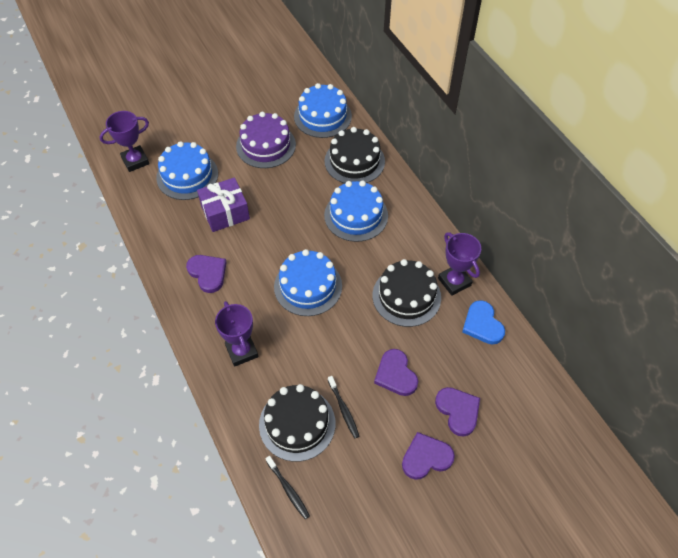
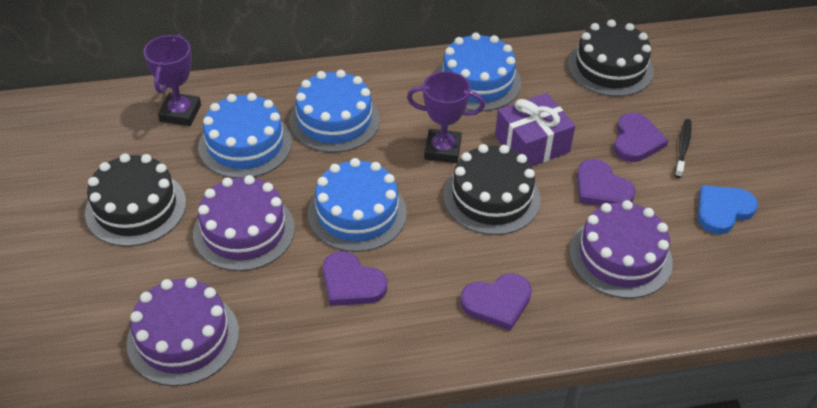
black toothbrush: [266,456,310,519] [328,376,359,438] = 2 -> [675,119,692,178] = 1
purple cake: [236,112,296,168] = 1 -> [127,277,239,386] [193,175,295,271] [569,200,673,298] = 3
purple trophy: [99,111,149,172] [215,301,258,367] [438,232,481,296] = 3 -> [143,34,201,126] [407,71,485,163] = 2

